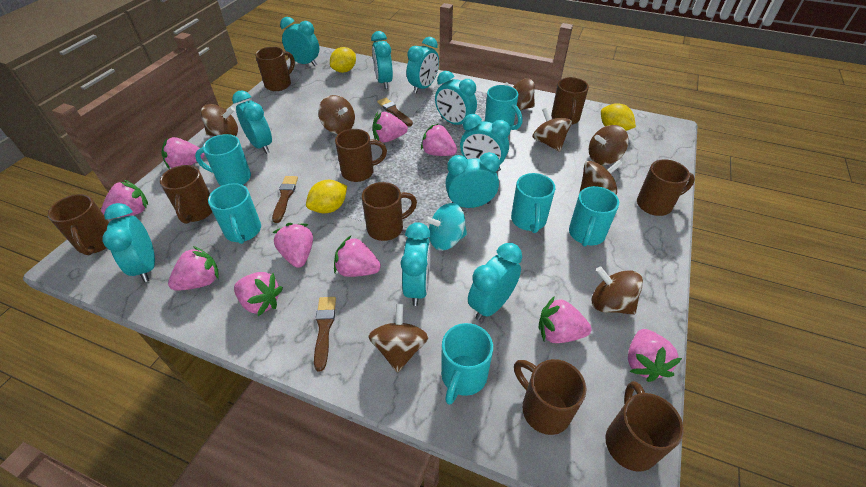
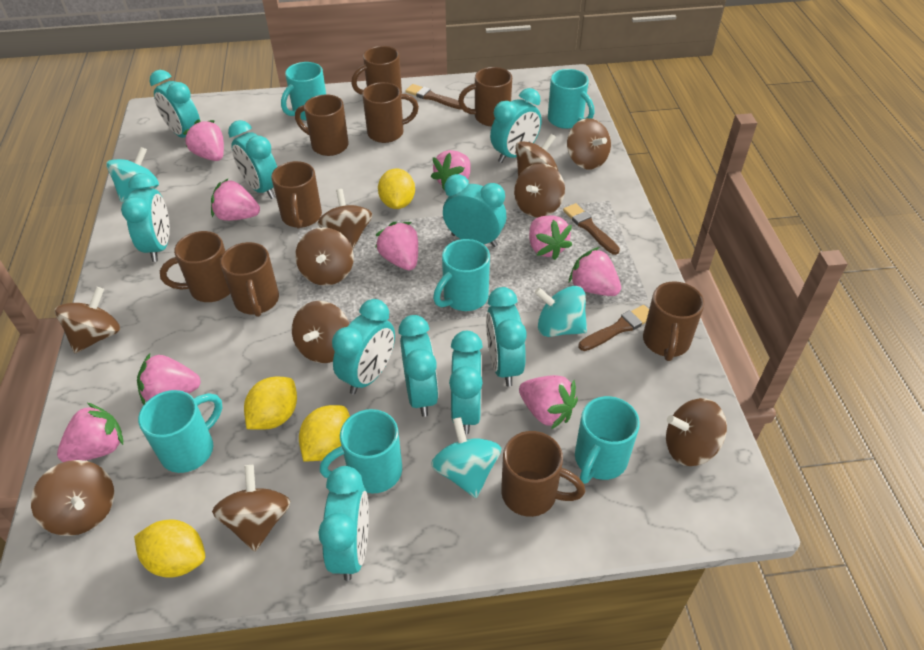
brown spinning top: [201,104,238,136] [318,95,355,134] [368,304,429,373] [504,78,535,110] [532,108,572,152] [579,160,623,195] [589,125,629,165] [591,267,643,315] = 8 -> [31,460,114,536] [55,287,120,353] [212,465,291,552] [292,301,349,363] [295,227,354,286] [317,189,373,249] [514,163,565,218] [515,134,558,176] [567,118,611,170] [666,398,727,466] = 10
pink strawberry: [101,180,148,217] [161,137,204,169] [168,246,219,291] [234,272,283,316] [272,223,313,268] [334,236,381,277] [372,112,408,143] [421,123,457,156] [538,296,592,343] [628,329,682,382] = 10 -> [57,403,123,462] [137,353,201,405] [183,119,224,161] [211,179,260,221] [375,222,418,270] [431,150,471,191] [519,375,578,429] [529,215,572,260] [569,247,621,296] = 9
turquoise spinning top: [424,203,467,251] = 1 -> [106,147,159,202] [431,417,501,498] [535,286,587,337] = 3
yellow lemon: [306,180,347,213] [330,47,356,73] [601,103,636,131] = 3 -> [134,519,205,578] [244,377,297,430] [299,405,350,461] [378,168,415,209] = 4

